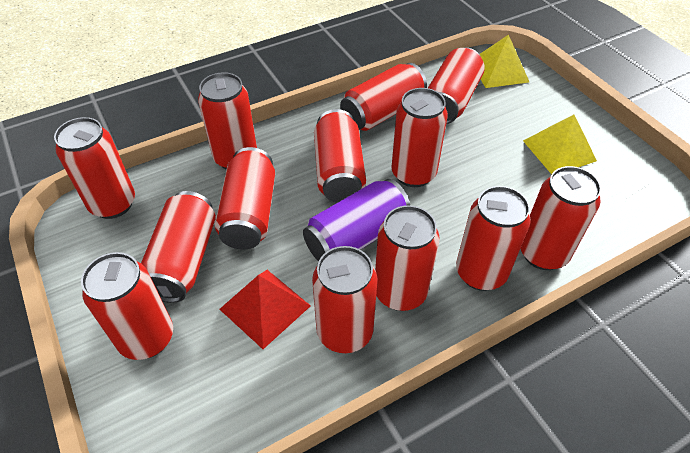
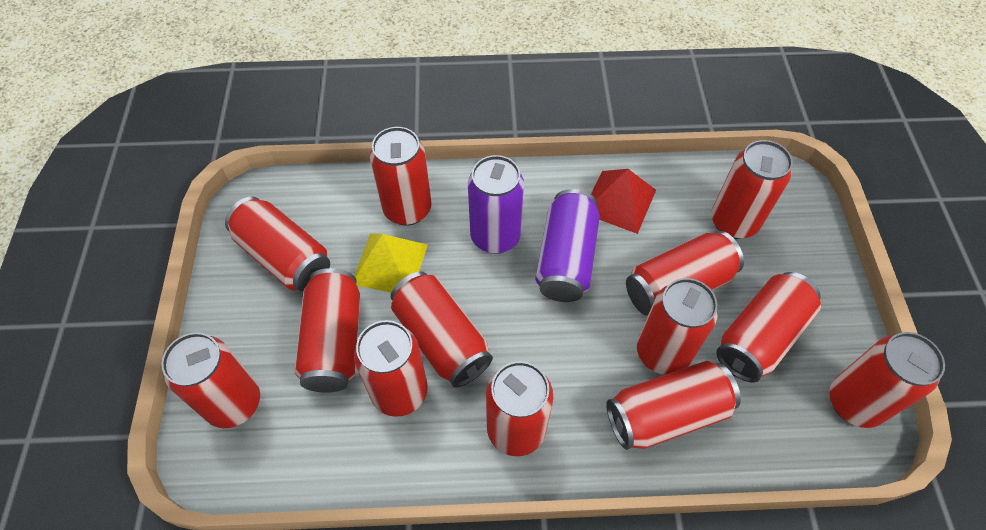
purple can: [303,179,410,261] = 1 -> [468,155,524,254] [535,189,600,302] = 2
yellow pyramid: [480,35,529,88] [523,115,597,174] = 2 -> [354,233,428,293] = 1

